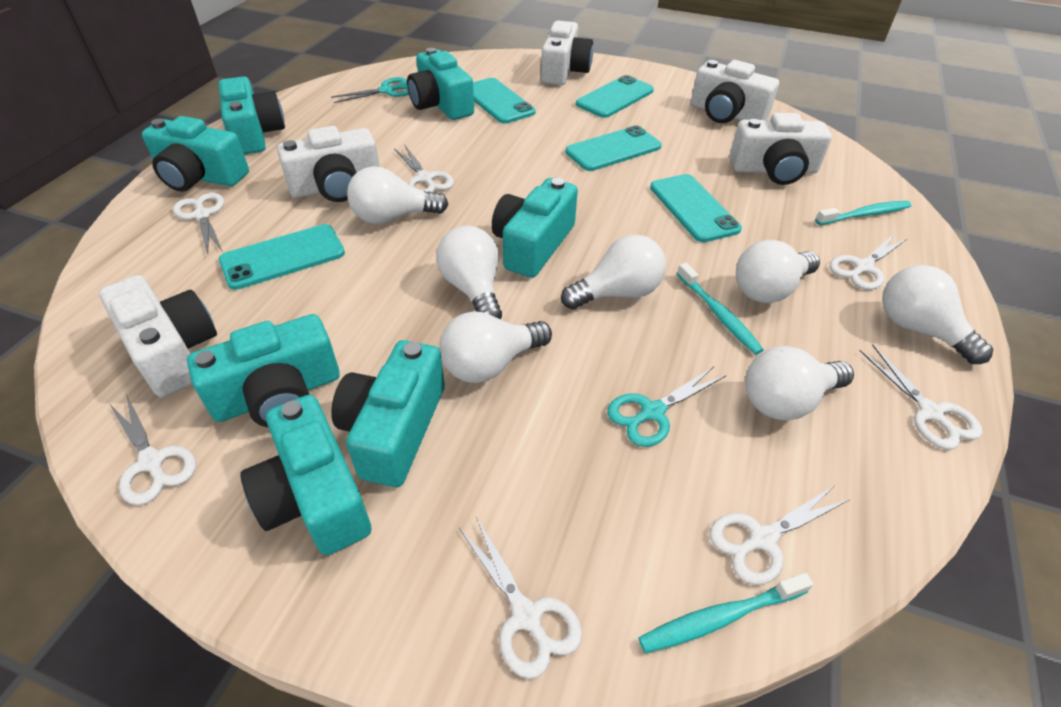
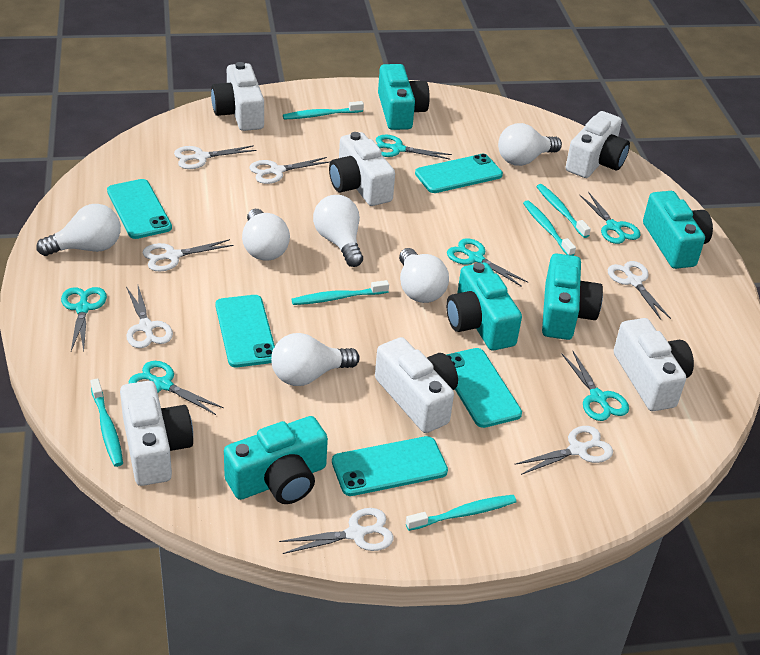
turquoise camera: [142,116,249,192] [187,314,340,427] [219,77,285,154] [241,395,371,555] [331,340,445,487] [407,48,474,120] [492,178,578,278] = 7 -> [224,416,328,504] [378,64,430,130] [446,263,522,350] [542,254,603,340] [643,191,713,269] = 5
turquoise scissors: [331,77,409,103] [607,366,726,447] = 2 -> [61,287,107,351] [129,361,224,415] [376,135,452,160] [447,238,528,287] [562,350,629,421] [579,192,641,244] = 6
turquoise toothbrush: [638,572,813,653] [677,263,764,355] [815,201,912,225] = 3 -> [90,378,123,467] [283,101,364,119] [292,280,389,305] [406,495,516,531] [523,200,576,256] [536,184,591,238] = 6
white camera: [99,275,217,397] [277,126,380,202] [541,20,593,85] [691,60,779,123] [729,113,832,185] = 5 -> [120,381,193,486] [211,62,264,131] [329,132,395,206] [375,337,458,433] [566,111,630,178] [614,318,694,411] = 6
white light bulb: [347,166,448,224] [436,226,502,319] [439,311,552,383] [561,234,666,309] [736,240,820,303] [745,346,854,420] [882,265,993,364] = 7 -> [36,204,121,256] [242,209,290,261] [271,333,360,386] [313,195,363,267] [399,248,449,303] [498,123,562,166] = 6

